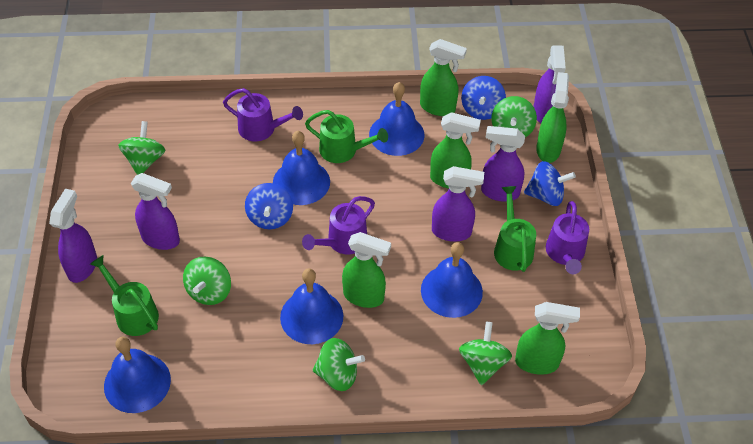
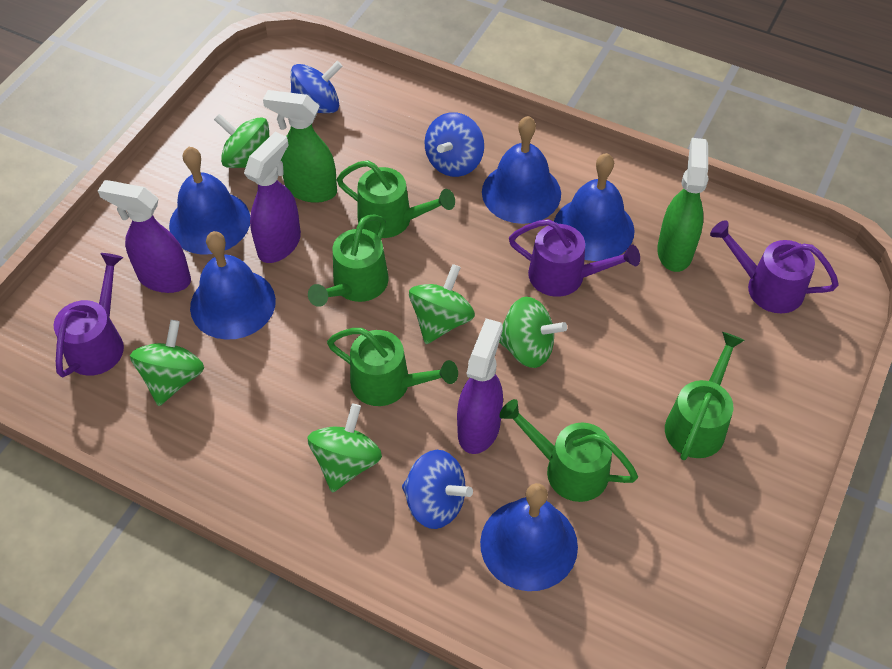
green spray bottle: [342,232,391,308] [420,39,467,116] [430,112,481,188] [515,302,580,375] [536,72,569,163] = 5 -> [263,90,337,203] [657,138,709,272] = 2
green watering can: [90,255,159,336] [305,110,388,163] [494,186,536,272] = 3 -> [308,215,389,307] [327,328,458,406] [337,160,455,238] [499,399,638,502] [665,332,745,460] = 5
purple spray bottle: [49,189,97,283] [131,173,180,250] [432,166,484,242] [481,126,525,202] [533,45,566,123] = 5 -> [98,180,191,293] [244,132,301,263] [457,318,503,454] = 3

